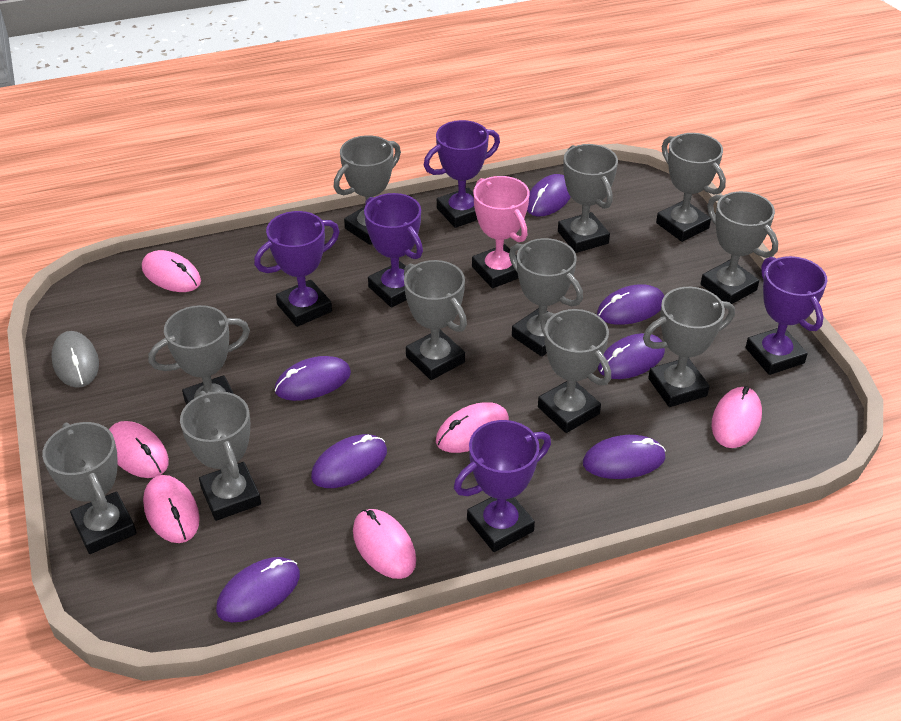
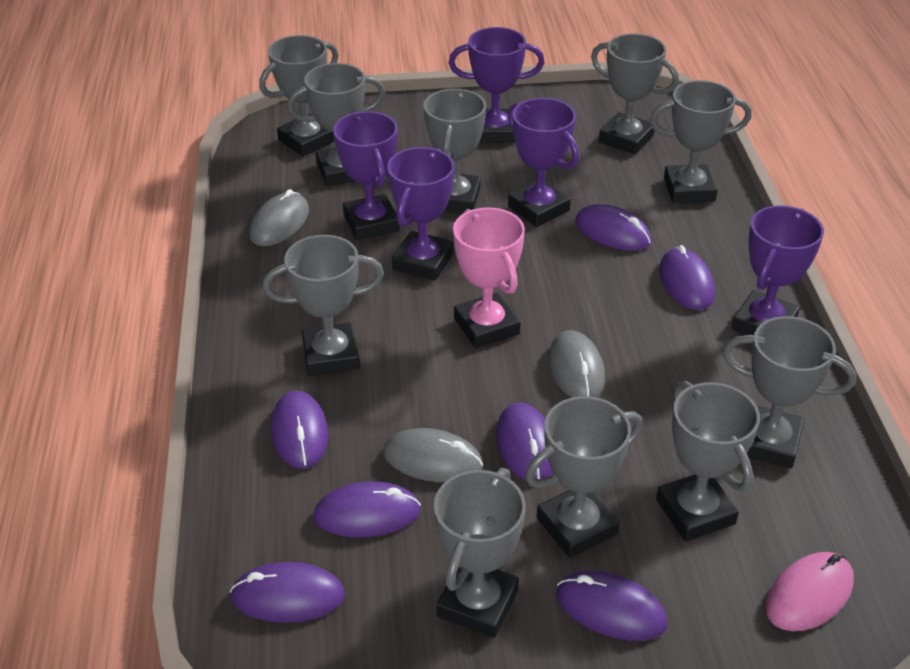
grey mouse: [51,331,99,388] = 1 -> [249,189,309,246] [383,428,483,483] [548,330,605,398] = 3
grey trophy: [42,422,137,554] [148,305,250,405] [180,391,261,521] [334,135,401,245] [404,260,467,380] [509,238,583,357] [538,309,611,433] [558,144,618,253] [643,287,735,407] [656,133,726,242] [701,191,778,304] = 11 -> [259,35,338,156] [263,235,384,376] [287,63,385,186] [424,89,486,213] [434,468,526,638] [525,396,643,558] [591,34,679,154] [650,80,752,203] [656,381,760,541] [723,316,857,468] = 10
pink mouse: [109,421,169,478] [142,250,201,292] [143,475,200,543] [353,509,416,579] [436,402,509,453] [712,386,762,448] = 6 -> [766,552,854,631] = 1

